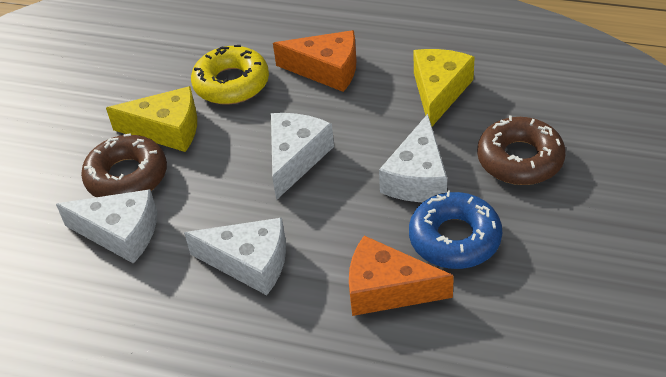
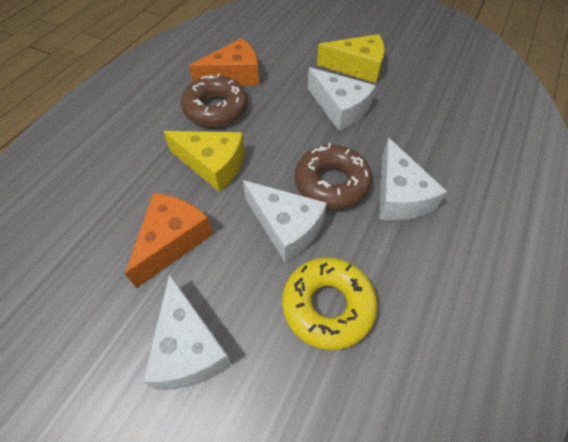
blue donut: [409,190,502,269] = 1 -> none = 0

